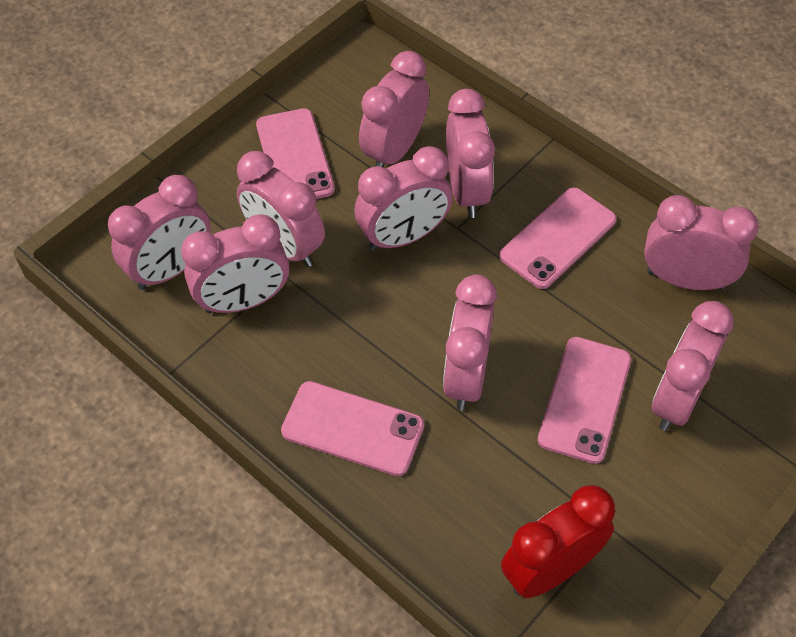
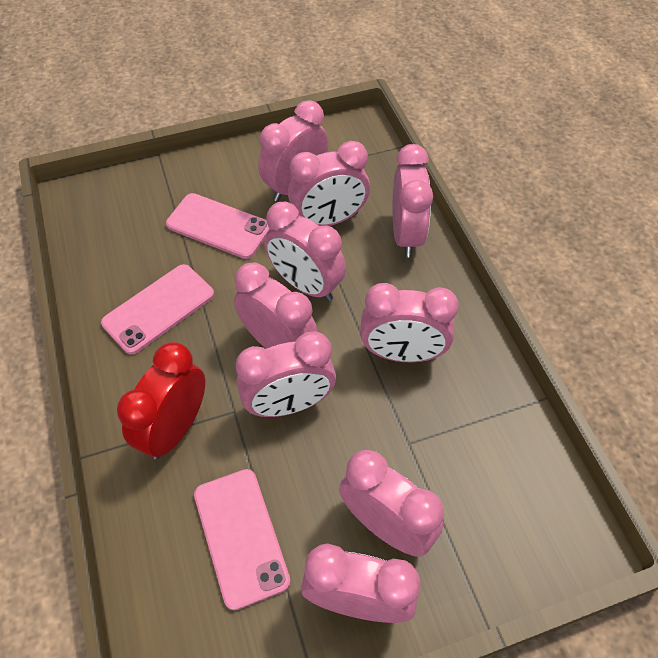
pink phone: [256,108,335,199] [281,381,424,476] [499,187,616,289] [538,337,631,464] = 4 -> [101,264,214,355] [166,193,270,259] [194,469,291,610] = 3

